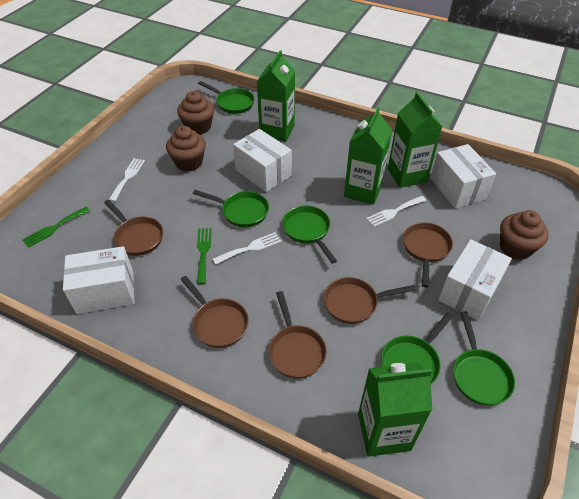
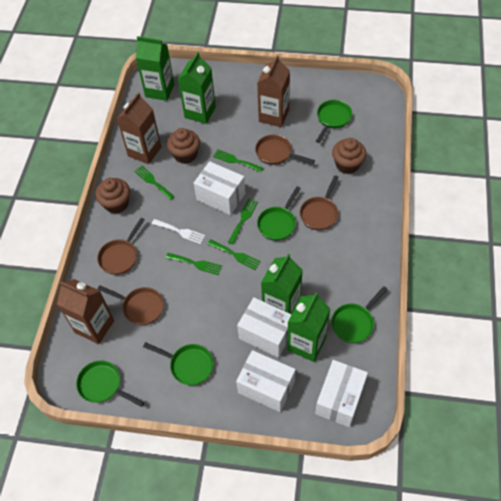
brown carton: none = 0 -> [57,279,114,344] [117,93,161,164] [257,55,290,127] = 3
brown pan: [104,200,163,256] [180,276,249,348] [268,291,327,379] [323,277,416,324] [403,222,453,287] = 5 -> [97,218,145,275] [97,285,164,325] [255,135,315,165] [300,175,339,230] = 4
green fork: [22,207,90,248] [197,228,212,284] = 2 -> [134,166,175,200] [166,253,222,275] [207,239,261,270] [213,149,263,172] [228,199,258,244] = 5
white fork: [109,158,145,202] [213,232,282,265] [366,196,426,227] = 3 -> [152,219,205,244] = 1

